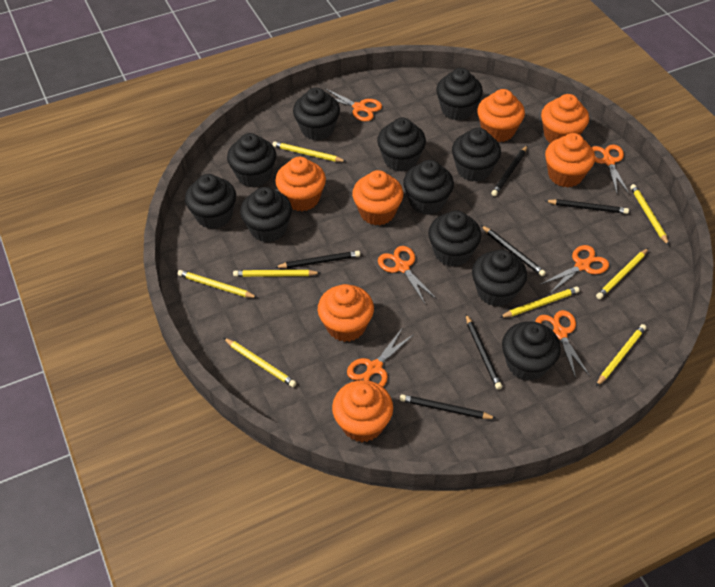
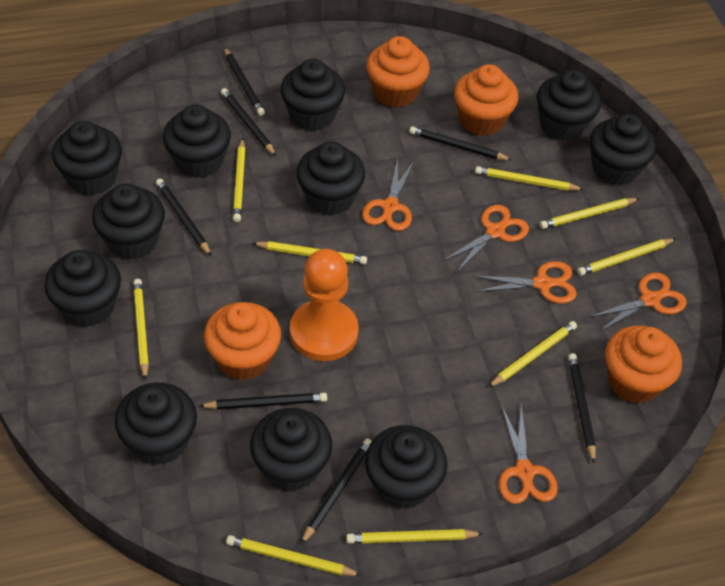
black pencil: [275,251,360,268] [400,394,496,419] [466,314,502,390] [481,225,546,276] [491,146,527,196] [545,199,629,214] = 6 -> [156,179,211,256] [199,392,327,410] [221,88,276,156] [224,47,265,116] [301,438,372,544] [409,126,512,160] [568,353,596,464] = 7
orange cupcake: [275,157,326,211] [318,284,374,342] [332,380,393,442] [352,170,403,225] [477,89,525,142] [541,94,589,143] [545,133,595,187] = 7 -> [204,302,281,380] [366,36,430,108] [454,64,519,136] [605,326,682,404] = 4
orange pawn: none = 0 -> [290,249,359,361] = 1
orange scissors: [325,88,382,121] [347,327,414,387] [378,246,437,304] [536,310,590,378] [540,245,609,293] [592,144,629,193] = 6 -> [362,158,414,231] [443,205,529,272] [473,261,577,304] [499,404,558,504] [588,273,687,332] = 5
yellow pencil: [178,270,258,298] [224,338,296,387] [233,270,320,277] [272,141,347,162] [499,287,579,318] [596,248,649,299] [596,324,646,386] [630,184,669,245] = 8 -> [133,279,149,380] [226,535,362,576] [233,138,245,222] [253,241,367,265] [346,529,484,544] [475,166,584,191] [488,321,577,387] [540,198,640,229] [577,238,676,276] = 9

